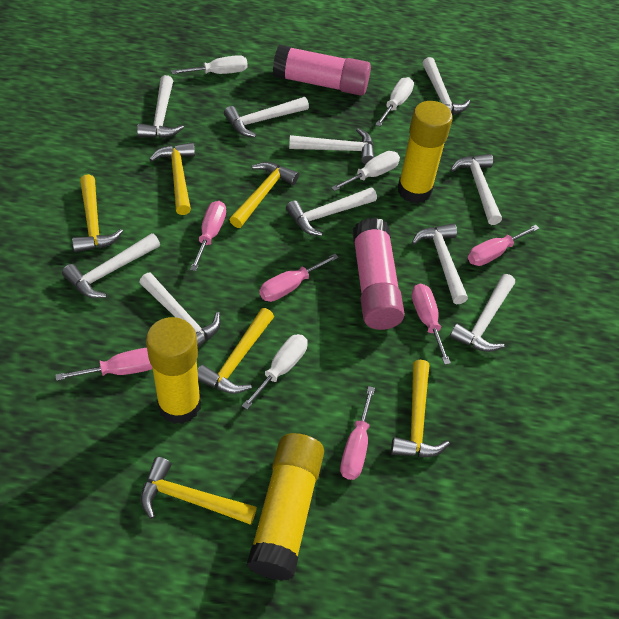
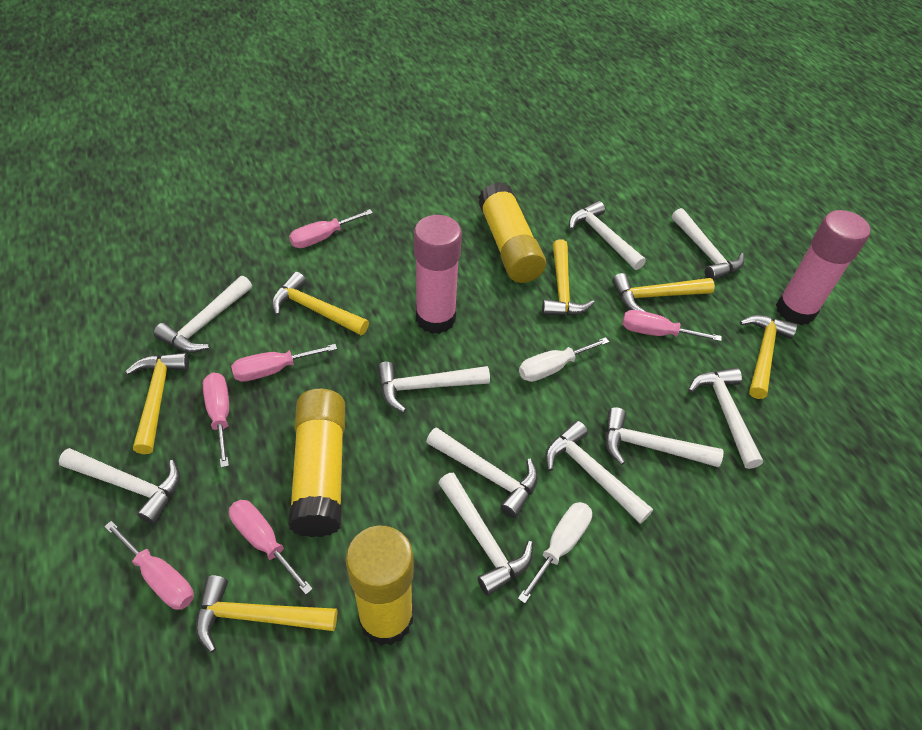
white screwdriver: [171,55,248,74] [242,334,308,410] [331,151,400,191] [375,77,414,127] = 4 -> [518,502,592,604] [519,337,609,382] = 2

